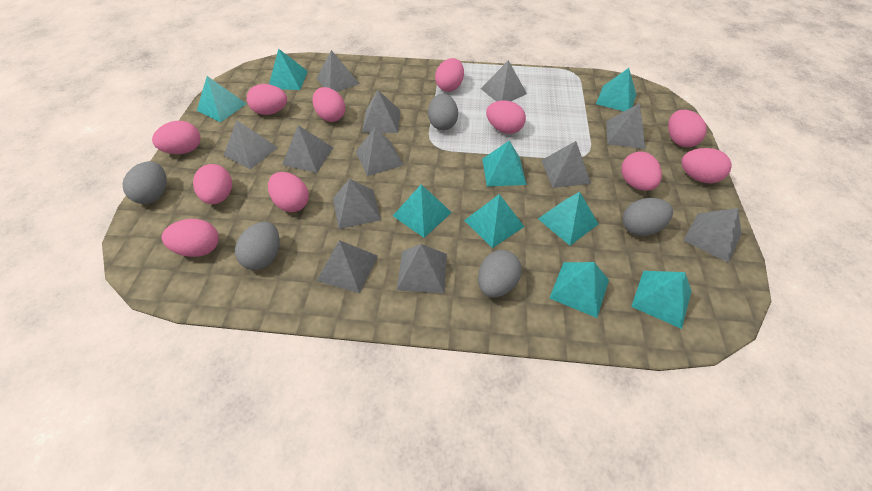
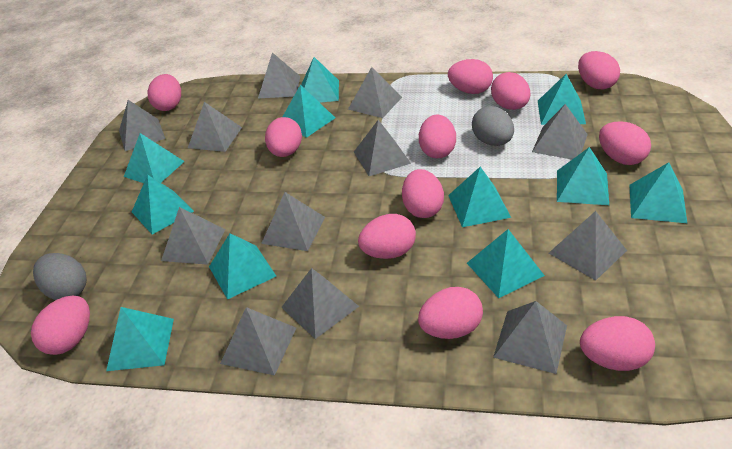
grey egg: [123,161,166,204] [235,222,280,270] [428,94,458,130] [478,250,522,298] [623,198,673,236] = 5 -> [33,253,87,300] [472,106,514,146] = 2
pink egg: [152,121,201,154] [162,219,219,257] [193,164,232,204] [247,84,287,115] [268,172,309,212] [312,87,345,122] [435,58,464,92] [486,101,526,134] [621,151,662,191] [668,110,707,147] [682,148,732,183] = 11 -> [31,296,90,355] [147,74,181,111] [265,117,302,157] [358,214,416,259] [402,169,444,218] [418,287,483,339] [419,115,456,158] [448,59,493,94] [491,72,530,110] [578,51,620,90] [580,316,655,371] [599,121,651,165] = 12
turquoise pyramid: [197,76,246,122] [269,48,308,90] [393,184,452,238] [464,194,524,248] [482,141,527,187] [538,192,598,245] [550,262,609,318] [596,68,636,111] [631,271,692,329] = 9 -> [106,307,174,371] [124,133,185,183] [132,175,194,235] [209,233,276,300] [283,85,335,138] [301,57,339,103] [448,167,511,227] [467,229,545,298] [538,74,586,125] [557,147,609,205] [629,162,687,223] = 11

